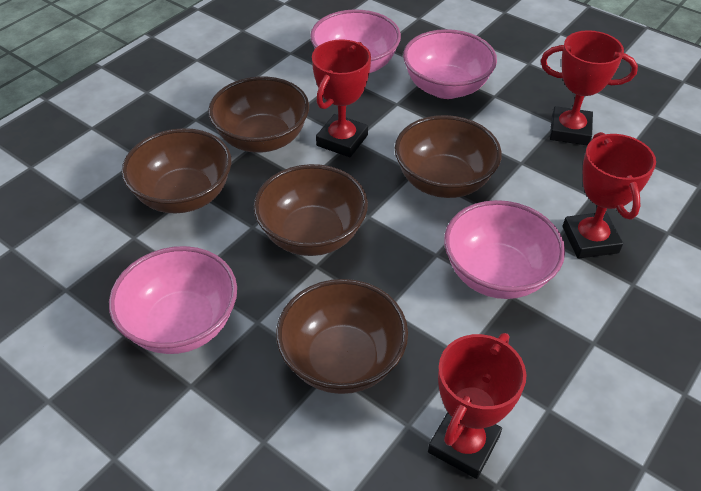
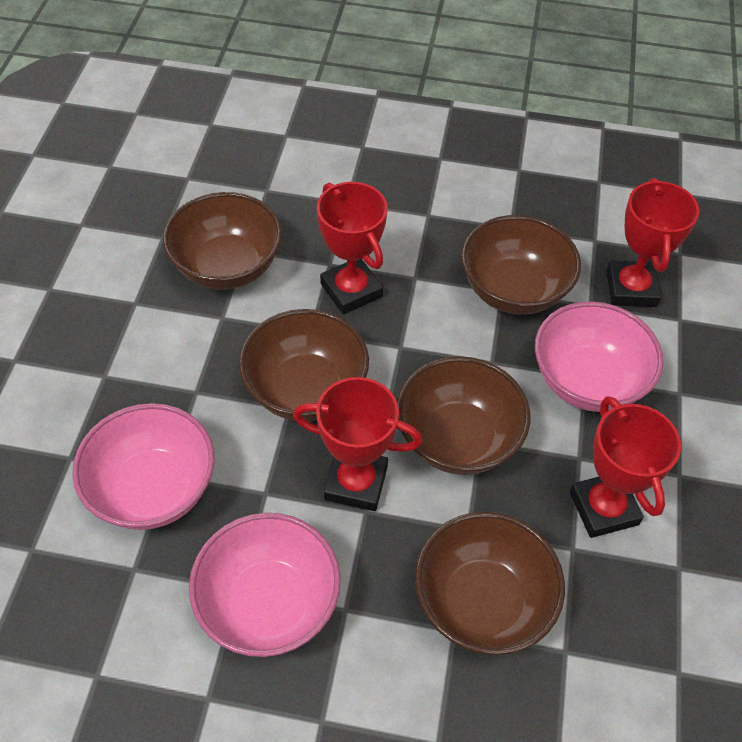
pink bowl: [109,246,237,354] [310,9,401,73] [403,29,497,99] [444,200,565,299] = 4 -> [72,403,215,530] [189,513,341,657] [535,301,663,412] = 3

